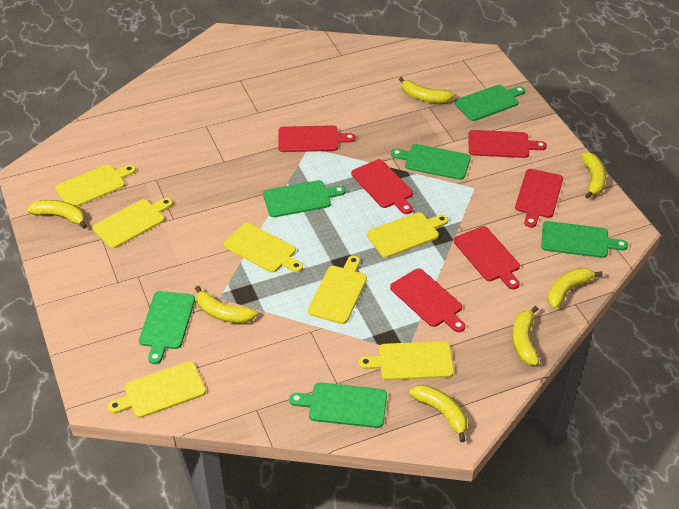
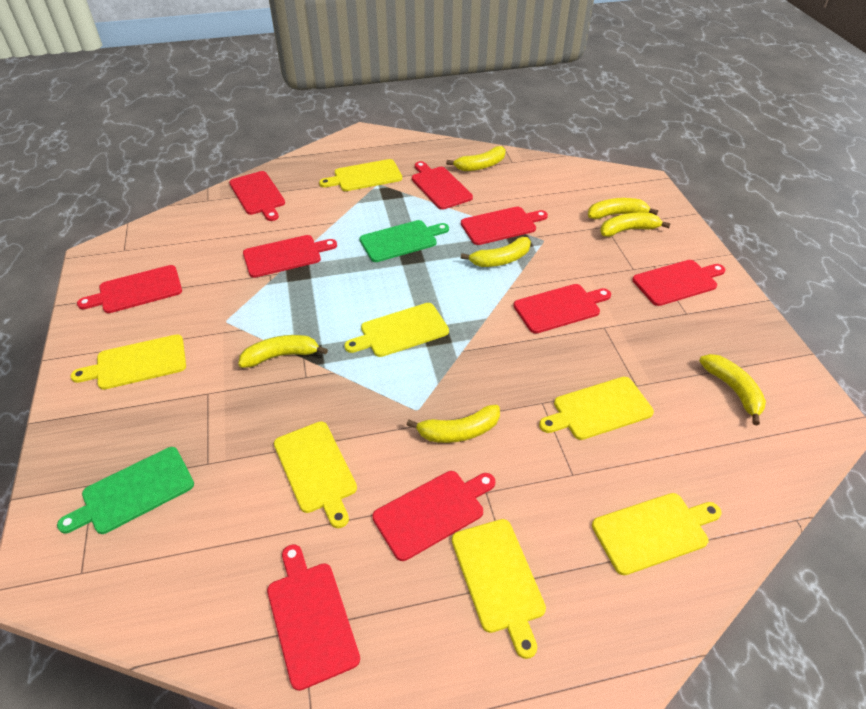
green cutting board: [139,291,195,364] [263,180,345,217] [289,382,387,428] [391,144,471,180] [455,85,525,121] [541,221,628,258] = 6 -> [57,447,194,534] [360,220,449,262] = 2
red cutting board: [279,125,356,152] [351,159,413,214] [390,268,465,332] [454,226,520,289] [468,130,547,158] [515,169,563,228] = 6 -> [77,265,182,313] [229,171,285,221] [243,235,337,278] [267,544,360,691] [372,471,495,561] [412,161,473,210] [461,206,548,245] [514,284,611,333] [632,260,725,306] = 9

